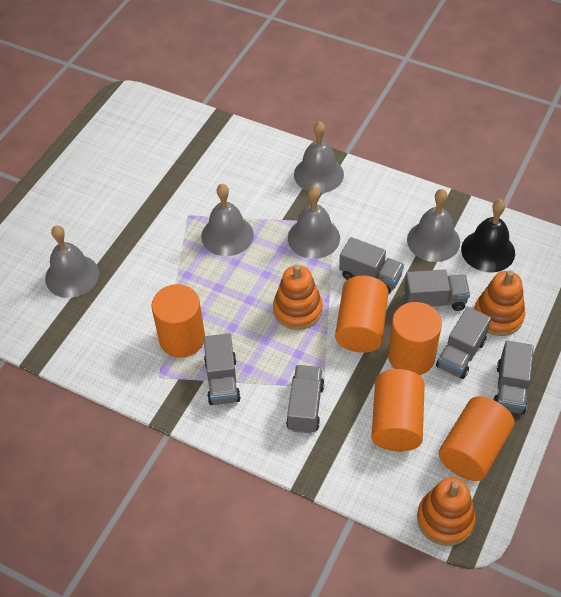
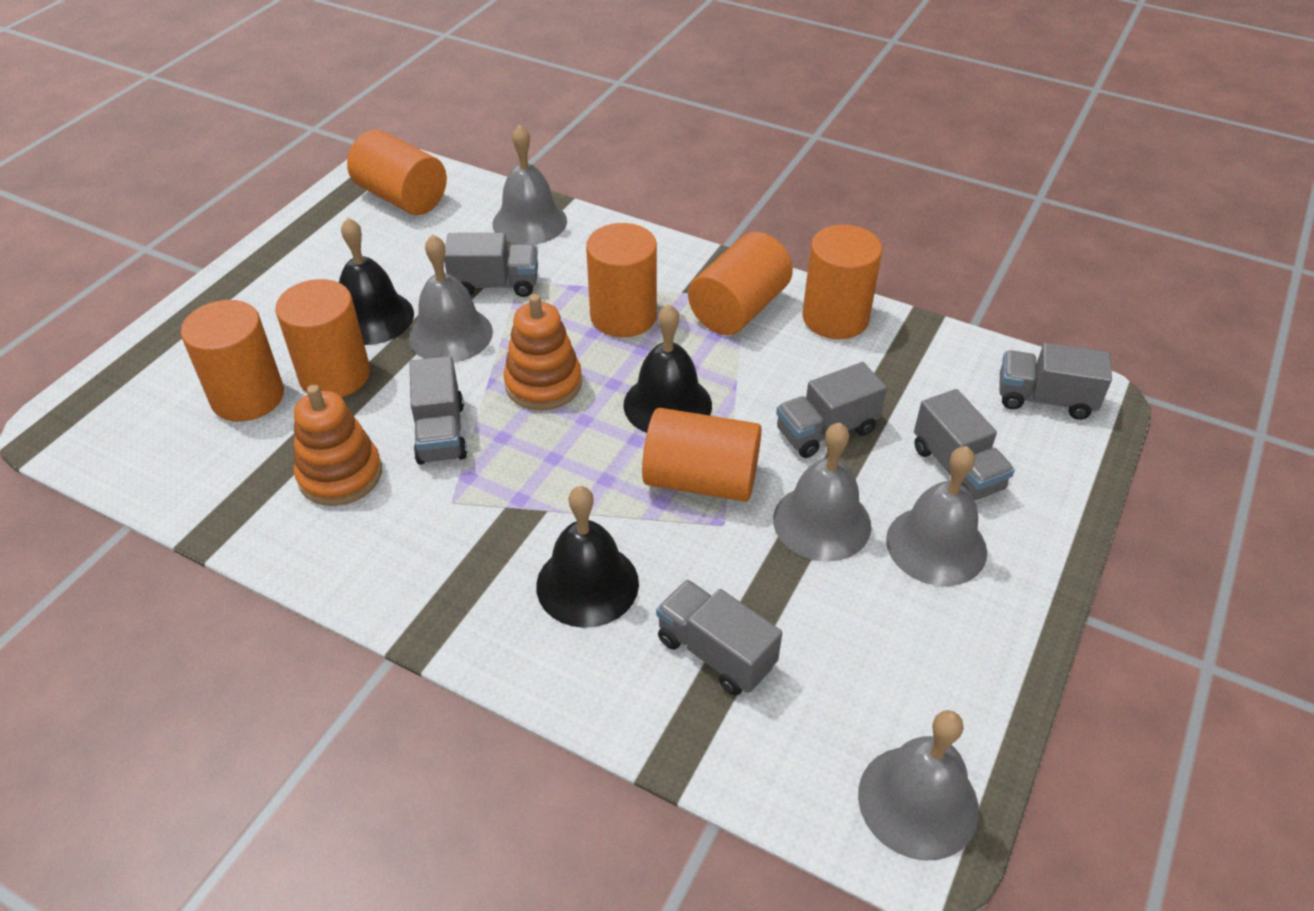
black bell: [461,199,515,272] = 1 -> [339,218,414,345] [536,486,639,628] [623,304,712,433] = 3
orange cylinder: [151,284,205,358] [335,276,389,353] [371,369,425,451] [388,302,442,375] [438,396,515,481] = 5 -> [181,300,284,422] [275,279,370,397] [347,130,447,215] [586,223,657,337] [642,408,762,502] [688,232,793,335] [802,225,883,339] = 7
orange stacking toy: [273,264,322,330] [417,477,476,546] [474,270,525,336] = 3 -> [294,385,382,506] [504,294,582,410] = 2

